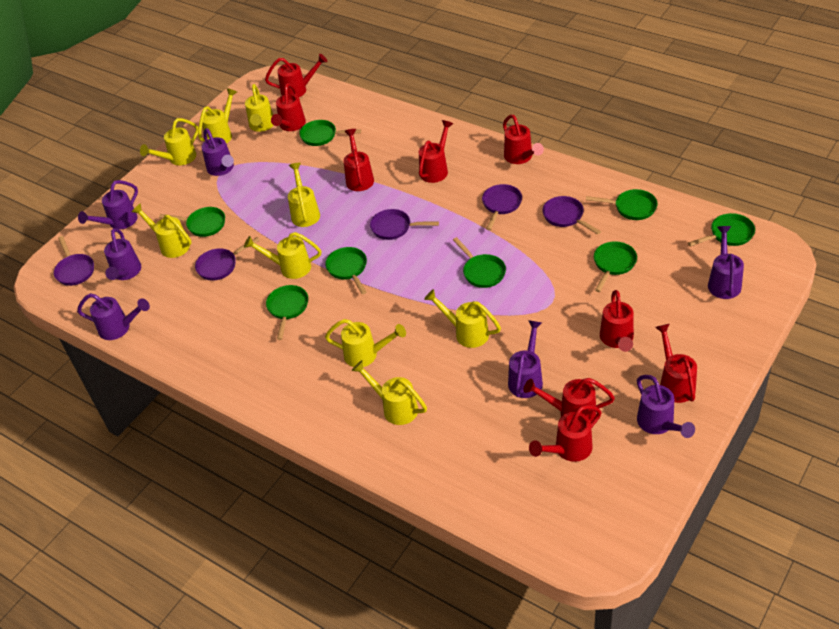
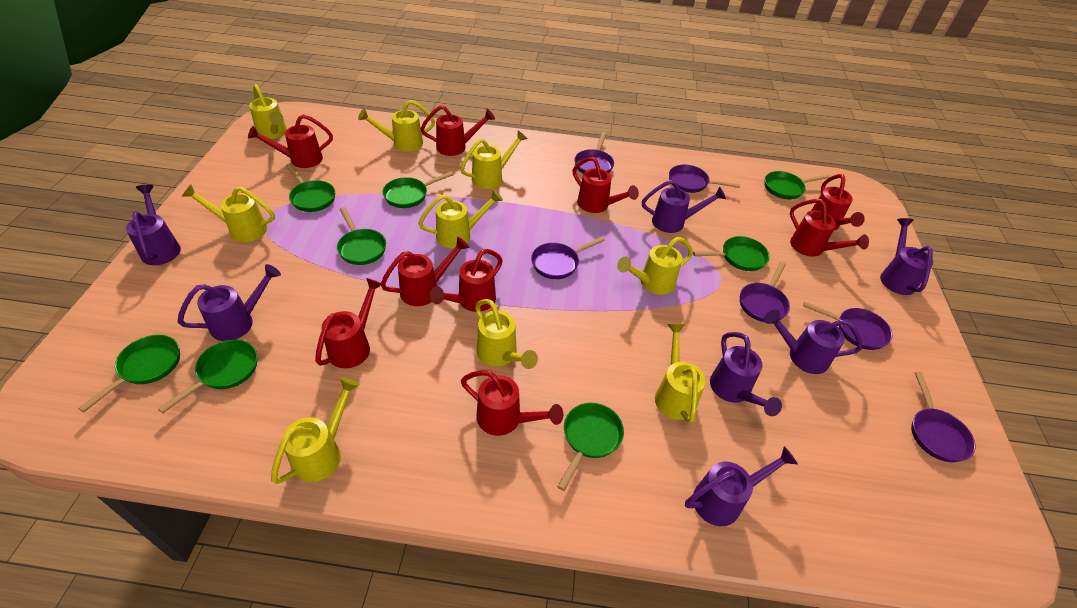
purple pan: [54,236,94,286] [195,237,260,281] [370,209,439,240] [482,184,522,230] [542,196,601,235] = 5 -> [531,237,605,279] [575,132,614,173] [669,165,740,193] [740,262,790,322] [803,302,892,350] [911,372,975,462] = 6

